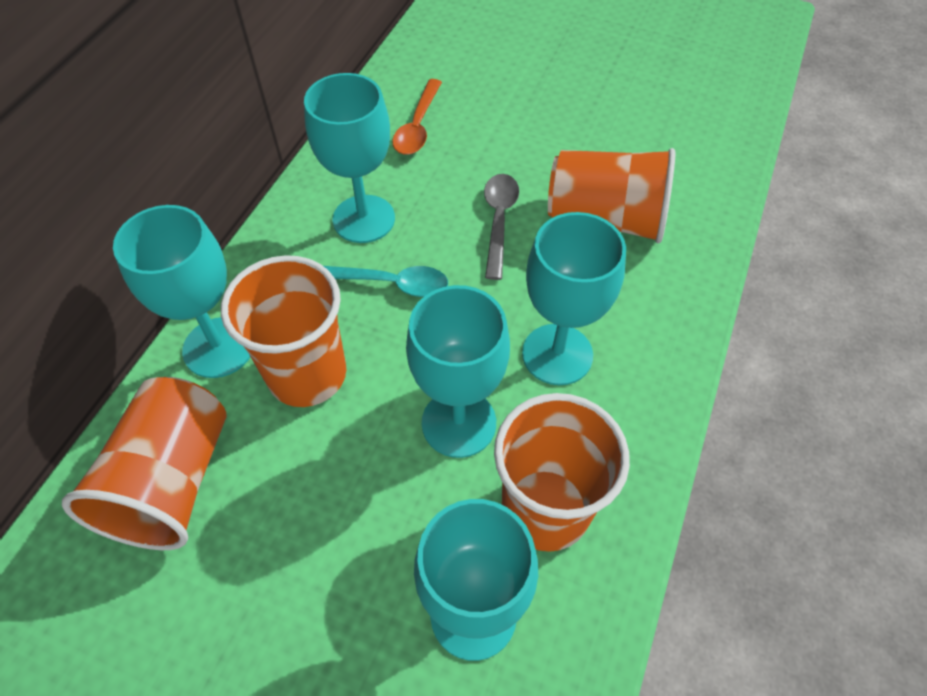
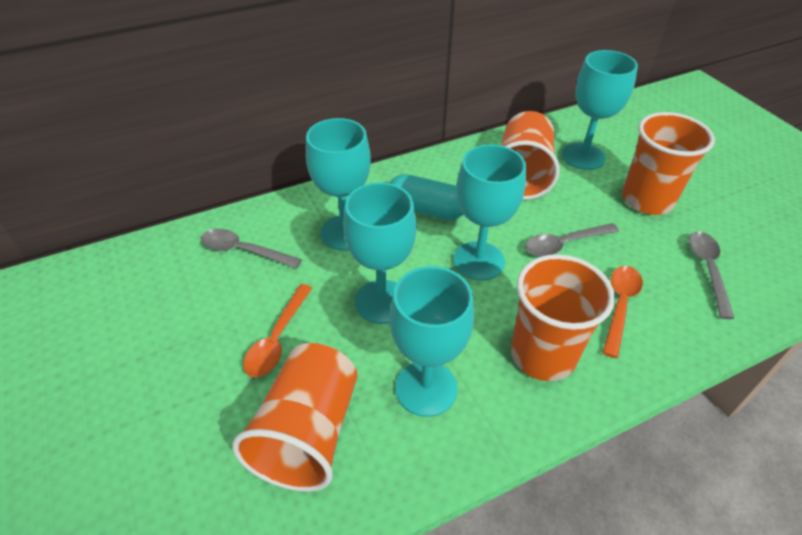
grey spoon: [484,174,519,280] = 1 -> [201,229,302,269] [525,223,619,257] [689,231,734,319] = 3
orange spoon: [392,79,442,155] = 1 -> [243,284,312,378] [603,266,643,358] = 2
turquoise capsule: none = 0 -> [390,174,463,220] = 1
turquoise spoon: [324,266,448,297] = 1 -> none = 0

